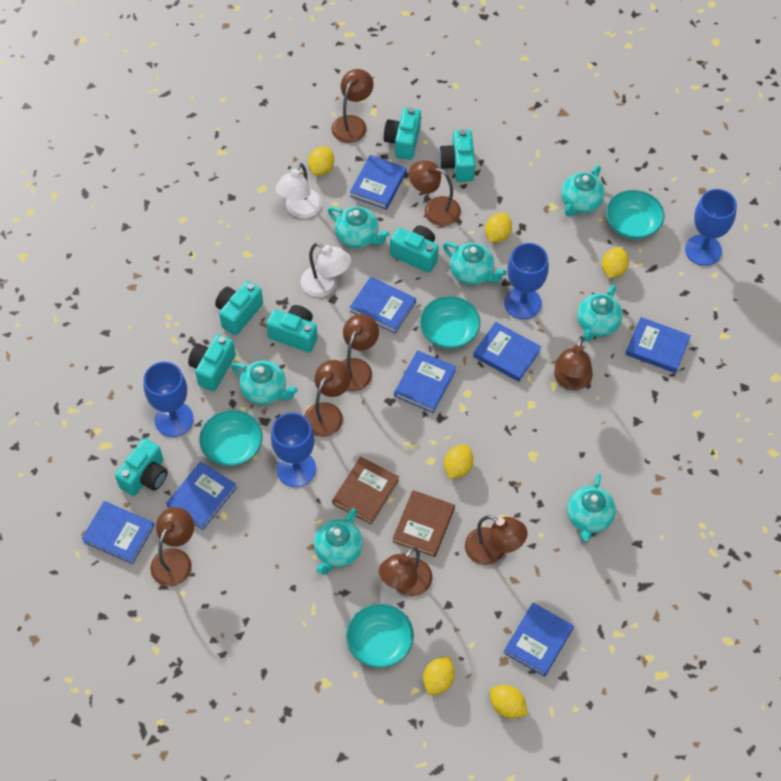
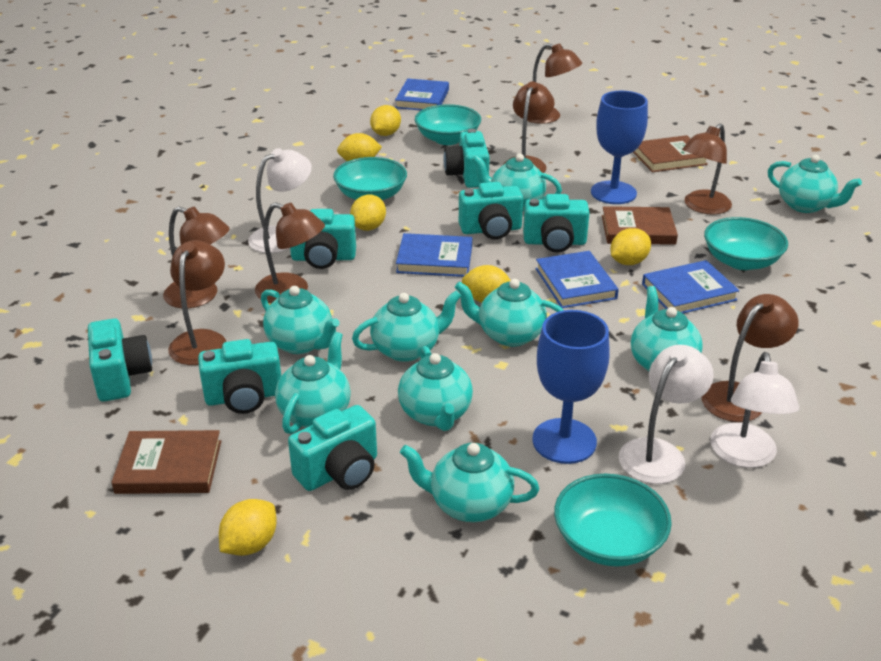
blue book: [81,501,154,564] [166,461,237,530] [350,155,407,210] [350,277,416,334] [394,350,456,413] [473,322,541,382] [504,603,574,677] [625,317,691,373] = 8 -> [395,79,449,110] [396,233,472,277] [535,251,619,308] [642,260,740,313] = 4
blue goblet: [143,362,194,437] [271,412,316,487] [504,243,549,319] [685,189,737,266] = 4 -> [532,310,610,464] [591,91,648,204] = 2
brown book: [332,457,399,524] [393,490,455,557] = 2 -> [111,430,221,494] [602,206,678,245] [633,135,708,172] = 3
brown lamp: [150,507,194,587] [304,360,351,437] [331,69,373,143] [341,314,379,392] [379,547,432,596] [409,161,461,226] [465,515,528,565] [554,337,593,390] = 8 -> [163,207,230,308] [168,240,226,365] [255,203,325,303] [503,81,555,173] [527,43,582,124] [682,123,732,214] [702,294,799,422] = 7
turquoise teapot: [231,360,298,405] [314,508,363,575] [328,207,390,248] [443,242,507,285] [561,166,605,217] [567,473,616,542] [577,285,623,342] = 7 -> [261,286,340,354] [275,332,351,434] [352,291,461,362] [398,346,473,431] [400,443,539,522] [455,279,564,347] [472,154,562,211] [631,286,703,371] [768,155,862,213] = 9
white lamp: [275,163,322,218] [301,243,351,297] = 2 -> [248,148,312,253] [619,345,714,484] [710,352,799,468] = 3

